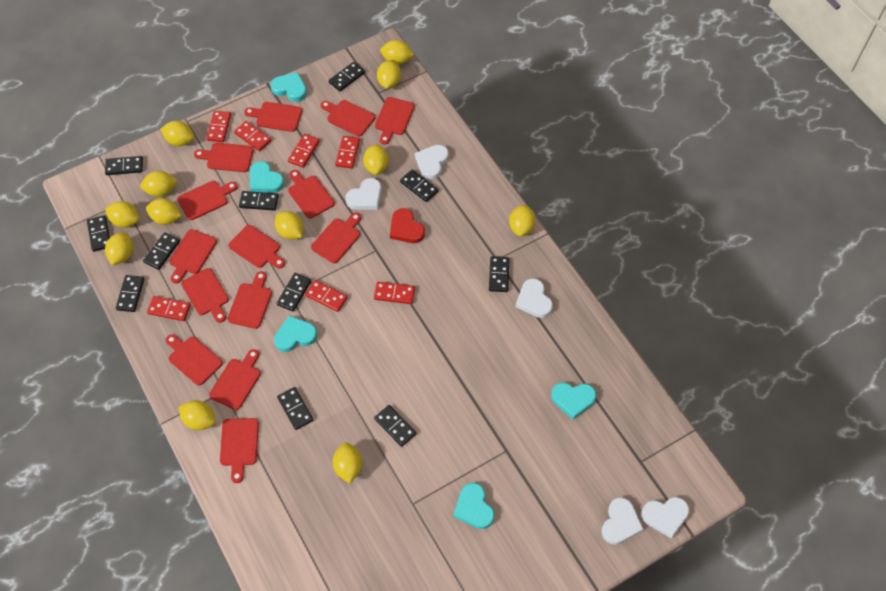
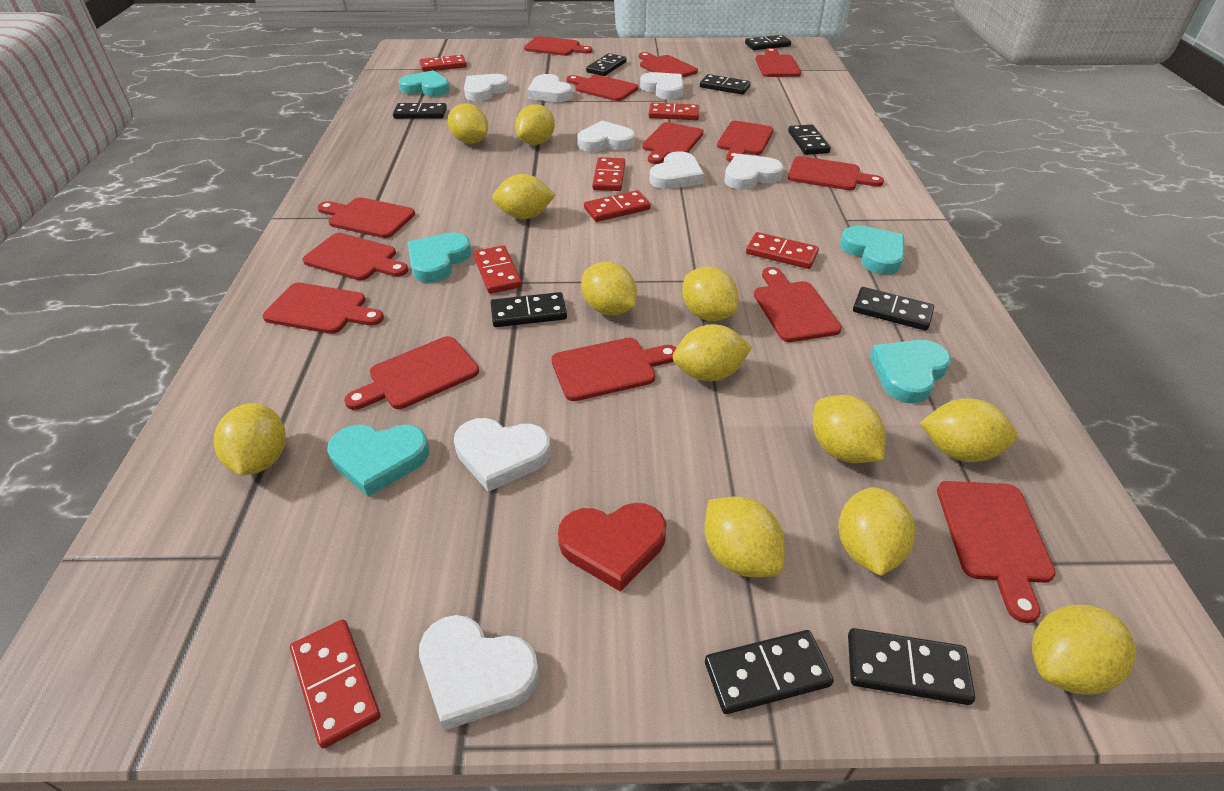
black domino: [87,215,110,252] [105,156,143,175] [116,275,144,312] [143,232,180,270] [239,191,279,211] [277,273,311,312] [277,387,313,430] [329,62,365,91] [374,405,416,447] [400,170,438,202] [489,256,510,292] = 11 -> [393,103,447,119] [491,292,567,327] [586,53,626,76] [700,74,751,95] [705,630,834,714] [745,35,791,50] [788,125,831,155] [848,628,975,705] [853,287,934,331] = 9
white heart: [345,178,382,210] [415,145,449,180] [516,278,553,318] [601,497,643,545] [641,497,689,538] = 5 -> [419,615,539,730] [454,418,551,492] [464,74,509,102] [527,74,572,102] [577,121,635,152] [640,72,683,100] [649,151,704,189] [724,154,783,190] = 8

